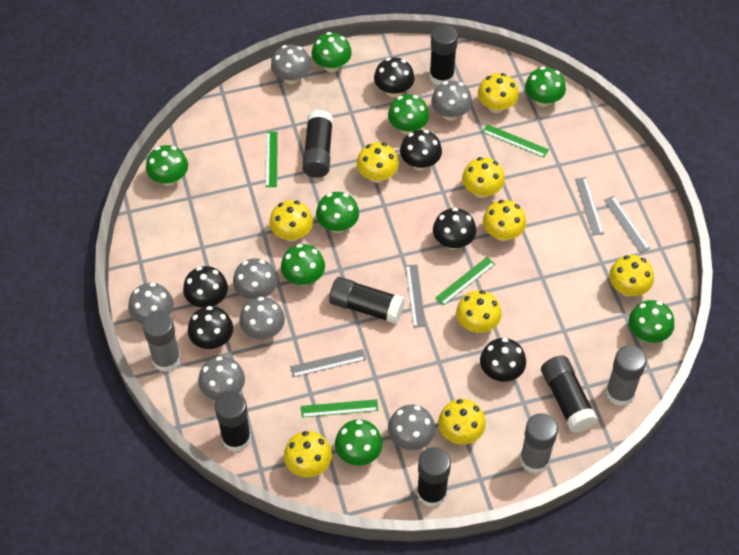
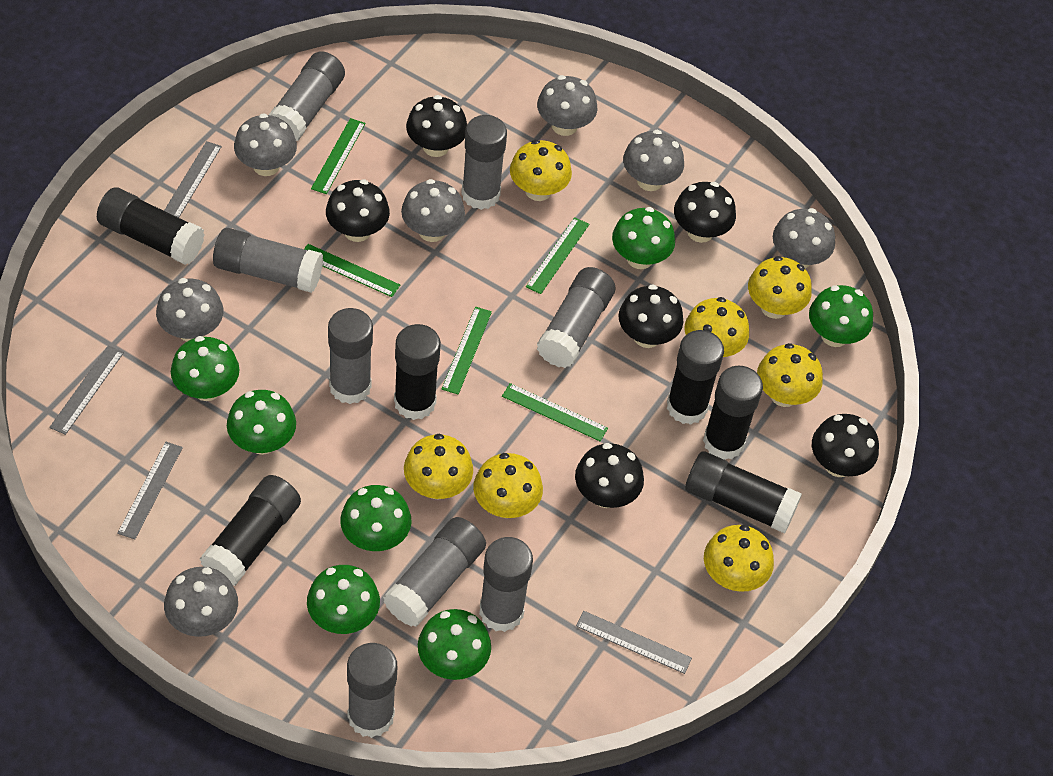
green mushroom: [146,145,188,186] [281,244,325,286] [312,32,352,72] [316,192,359,233] [335,419,383,466] [388,94,429,135] [525,67,566,107] [629,300,674,343] = 8 -> [171,336,240,401] [227,390,296,455] [307,565,380,634] [340,485,412,551] [418,609,491,680] [612,207,675,269] [809,285,873,347] = 7
green ruler: [265,132,278,187] [301,399,378,418] [435,257,495,306] [483,124,549,157] = 4 -> [304,244,400,297] [311,118,365,194] [442,307,492,395] [502,383,608,441] [526,217,589,294] = 5
grey glue stick: [143,311,181,372] [520,413,558,474] [606,345,647,406] = 3 -> [213,228,323,293] [269,51,345,141] [328,308,373,404] [347,643,397,738] [383,517,486,627] [461,115,507,210] [479,537,533,632] [537,267,615,368] = 8
yellow mushroom: [269,200,313,241] [284,431,332,477] [357,142,399,183] [438,399,486,444] [456,290,502,333] [462,157,505,198] [478,73,519,113] [483,200,526,241] [609,255,654,297] = 9 -> [404,434,473,500] [473,453,543,518] [510,140,572,201] [685,297,749,357] [704,525,774,592] [748,256,812,319] [757,343,823,407] = 7

